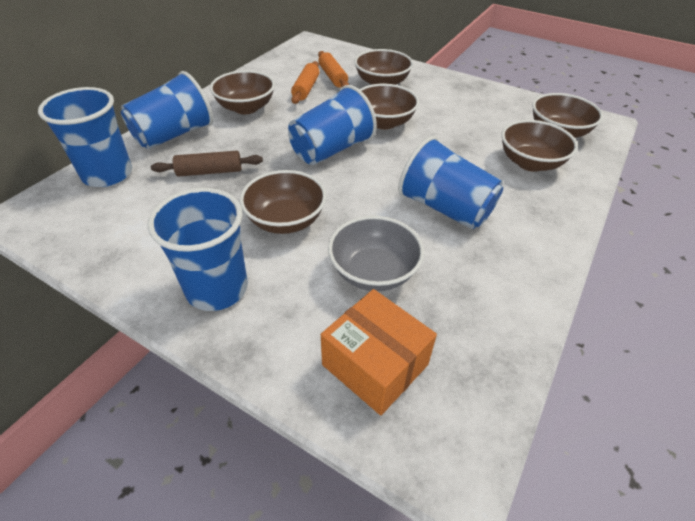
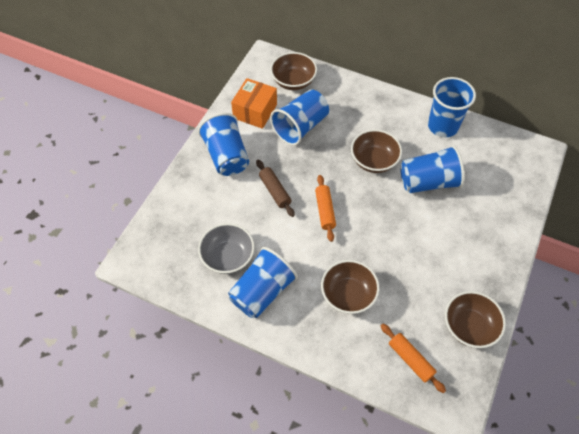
brown bowl: [210,70,275,114] [240,170,327,234] [354,49,413,85] [359,84,419,129] [501,120,578,172] [532,93,603,138] = 6 -> [270,52,317,90] [321,260,380,314] [351,129,402,173] [445,291,506,348] = 4

